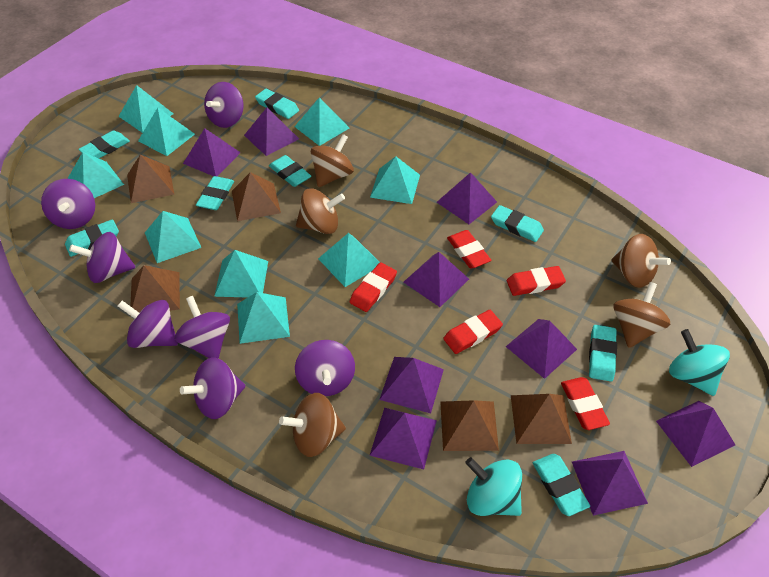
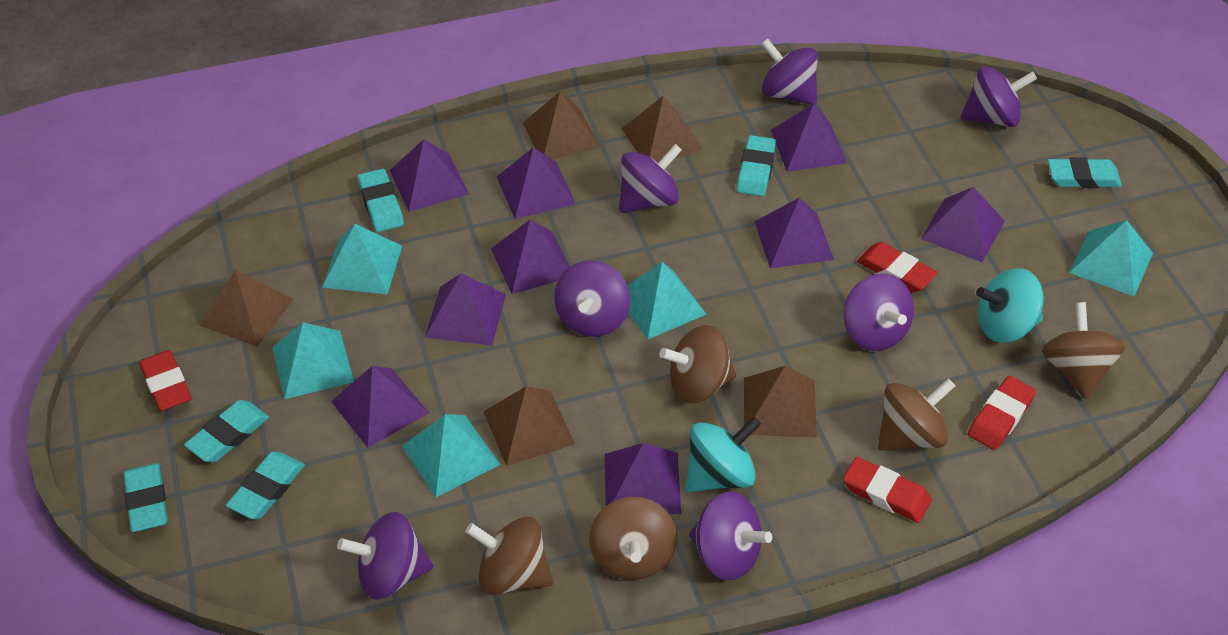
red eraser: [350,262,397,312] [443,310,503,354] [447,230,491,268] [507,266,566,296] [561,377,610,430] = 5 -> [139,350,192,411] [843,457,932,523] [857,242,938,292] [968,376,1036,450] = 4
turquoise eraser: [65,219,119,257] [78,130,130,158] [196,176,234,210] [255,89,299,119] [269,155,311,187] [491,205,544,242] [533,454,590,516] [589,325,617,381] = 8 -> [123,463,168,532] [184,400,269,462] [226,452,305,519] [358,169,404,232] [736,135,776,196] [1048,157,1122,188] = 6
turquoise pyramid: [67,152,124,198] [118,85,173,133] [138,108,195,156] [145,211,201,263] [214,250,268,298] [237,292,290,344] [294,97,349,146] [318,233,380,287] [370,156,420,204] = 9 -> [272,322,354,399] [322,224,402,294] [401,414,501,497] [627,262,707,339] [1069,220,1153,296] = 5

